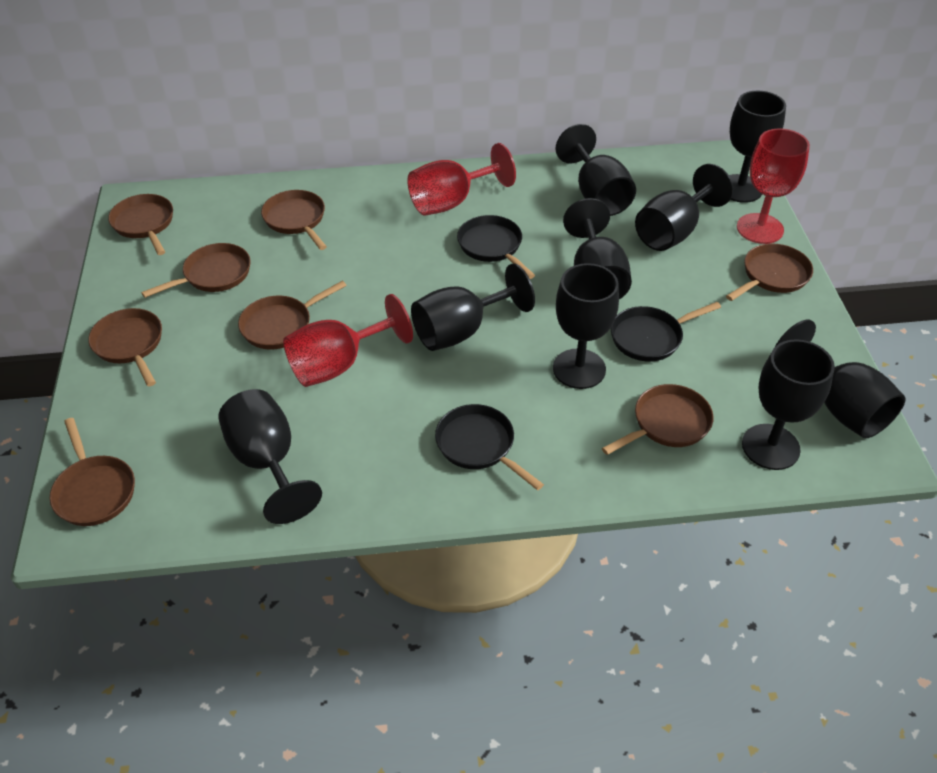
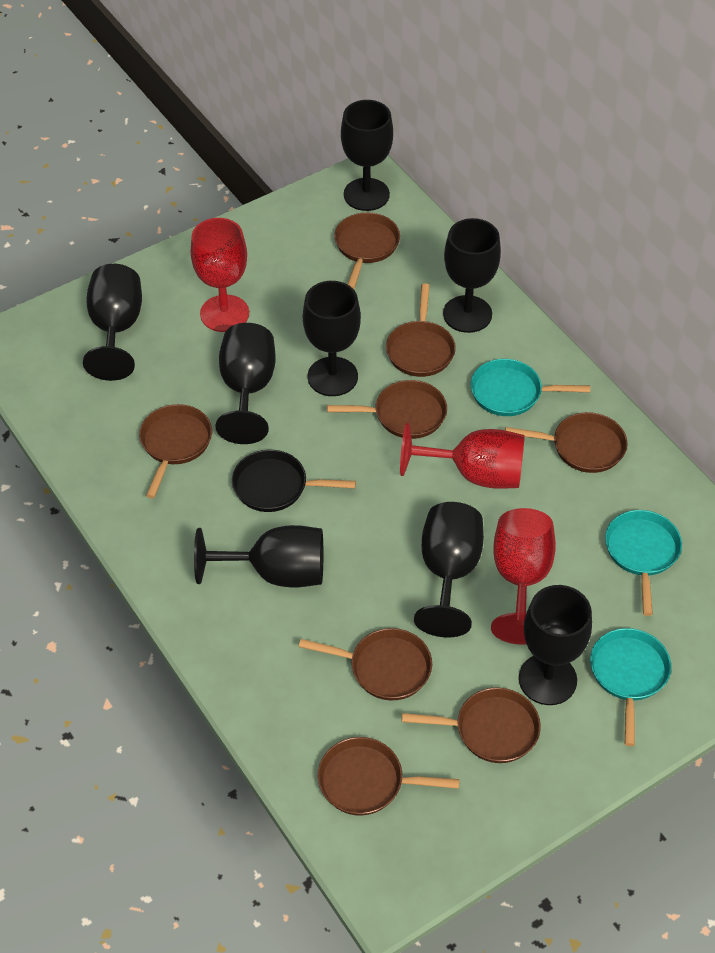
black goblet: [218,389,322,524] [411,263,535,351] [553,263,619,389] [555,124,636,216] [563,198,632,299] [635,164,733,251] [729,90,786,203] [742,339,835,470] [776,320,906,438] = 9 -> [83,264,142,381] [194,525,323,587] [216,323,276,444] [303,281,361,396] [341,100,393,211] [414,502,484,637] [443,218,501,333] [519,585,592,705] = 8
black pan: [435,404,544,490] [457,215,535,279] [611,302,721,362] = 3 -> [232,450,356,512] = 1
turquoise pan: none = 0 -> [471,359,590,416] [590,628,671,746] [605,510,682,616] = 3

